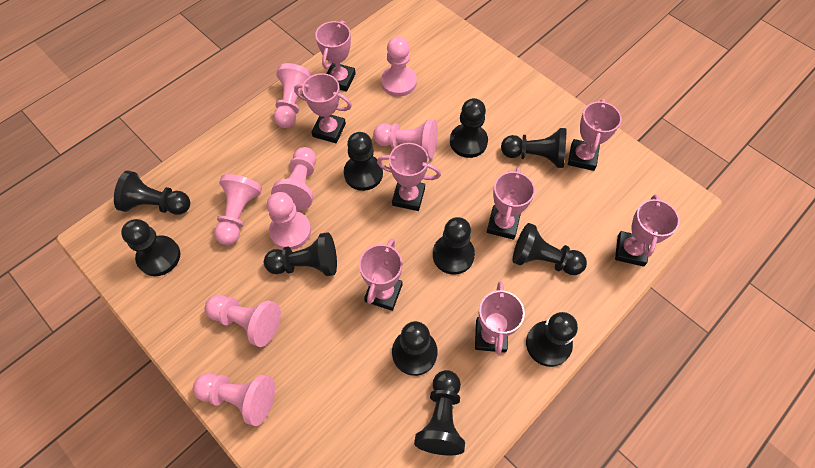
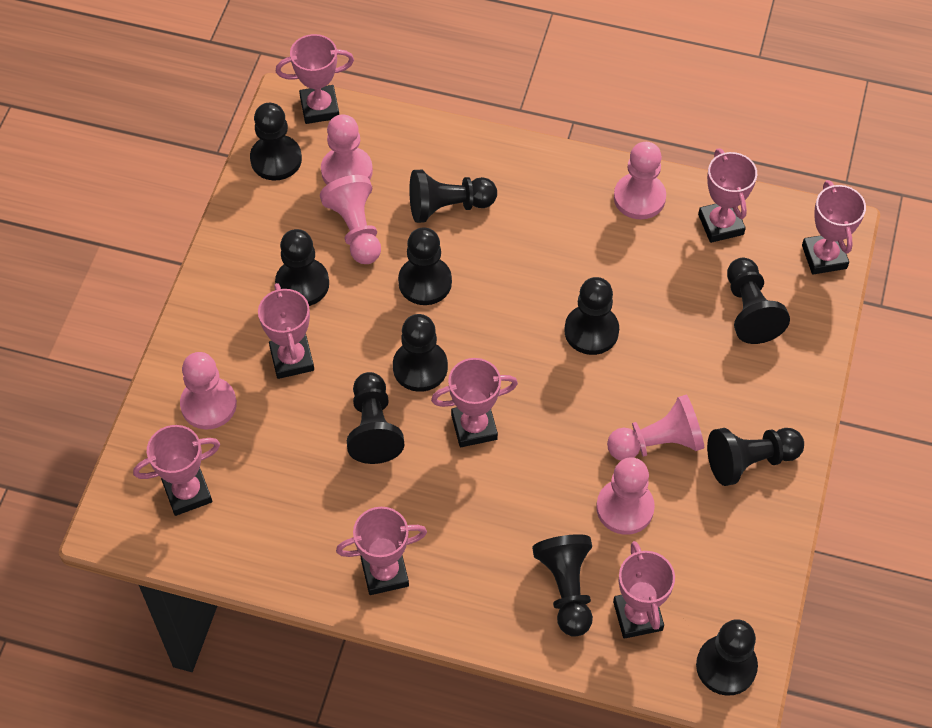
pink pawn: [193,373,275,426] [205,295,281,347] [214,174,262,245] [267,192,311,250] [271,147,316,211] [274,63,313,128] [373,119,438,159] [381,36,417,97] = 8 -> [180,352,237,430] [320,175,381,264] [321,114,373,185] [596,457,655,535] [607,394,704,461] [614,142,666,220] = 6

